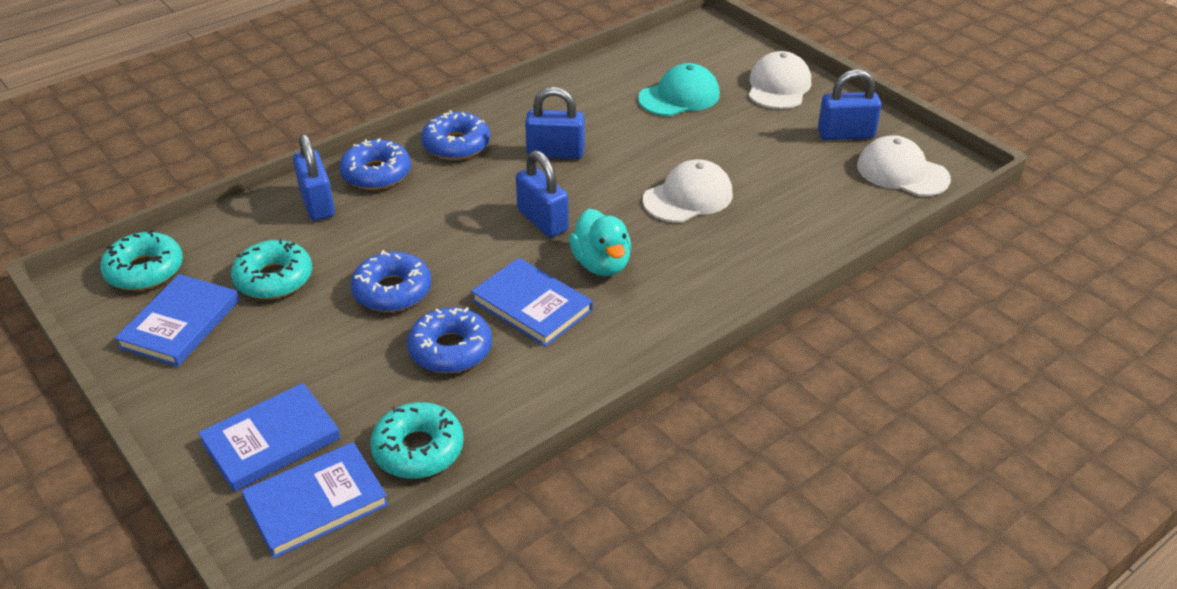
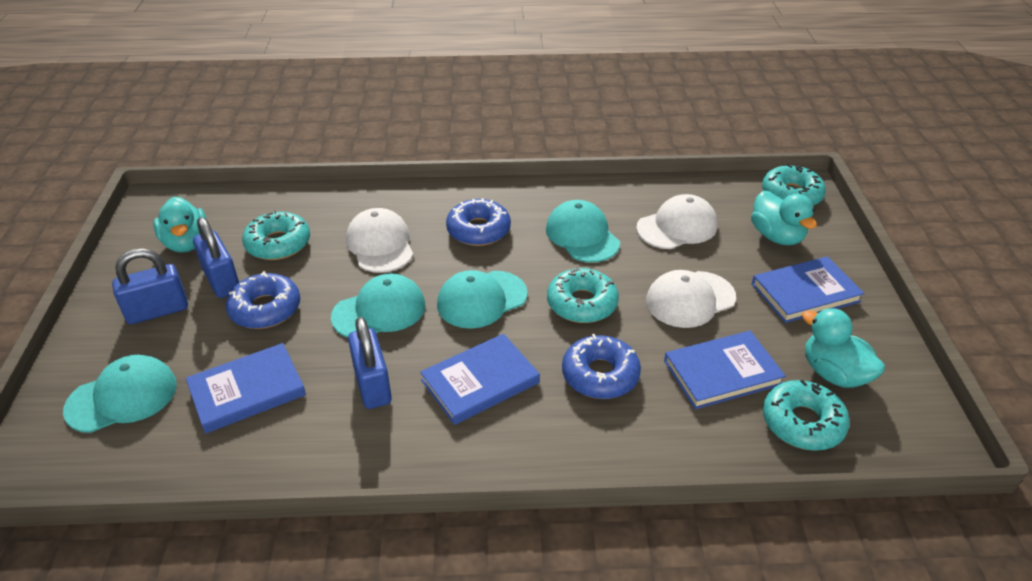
blue donut: [339,138,411,190] [351,250,432,312] [407,307,492,373] [421,110,490,160] = 4 -> [226,271,300,329] [446,198,511,246] [562,334,641,399] = 3
blue padlock: [293,134,335,221] [516,150,569,237] [525,87,585,159] [818,69,882,140] = 4 -> [112,249,188,324] [193,217,239,298] [348,317,392,409] = 3
turquoise cap: [638,63,720,116] = 1 -> [63,355,177,433] [331,273,425,337] [437,270,528,329] [546,200,620,262] = 4
turquoise donut: [100,230,183,291] [231,239,312,299] [370,402,464,479] = 3 -> [242,210,310,260] [547,266,619,323] [762,164,826,206] [763,380,850,451] = 4
turquoise duck: [569,209,631,276] = 1 -> [154,197,207,253] [751,191,817,246] [802,308,885,388] = 3

